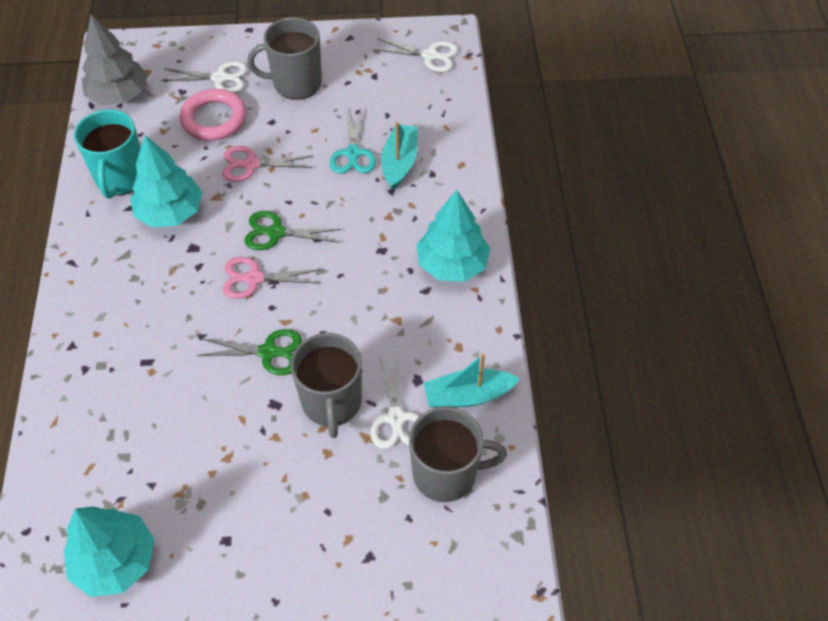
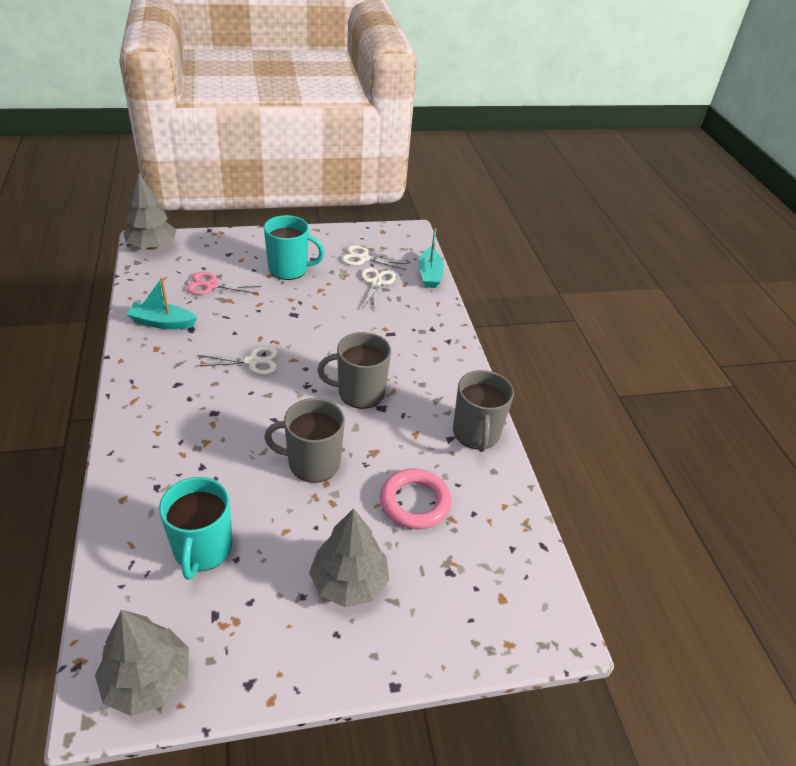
green scissors: [197,329,302,375] [244,211,342,250] = 2 -> none = 0
grey tree: [82,14,148,105] = 1 -> [95,610,189,716] [123,173,176,250] [309,508,389,607] = 3
pink scissors: [222,146,313,182] [223,257,322,299] = 2 -> [187,272,261,295] = 1
turquoise mug: [74,109,141,199] = 1 -> [159,477,232,580] [264,215,324,280] = 2
turquoise scissors: [330,108,376,174] = 1 -> none = 0
turquoise tree: [64,506,155,597] [130,135,202,228] [417,190,490,282] = 3 -> none = 0

